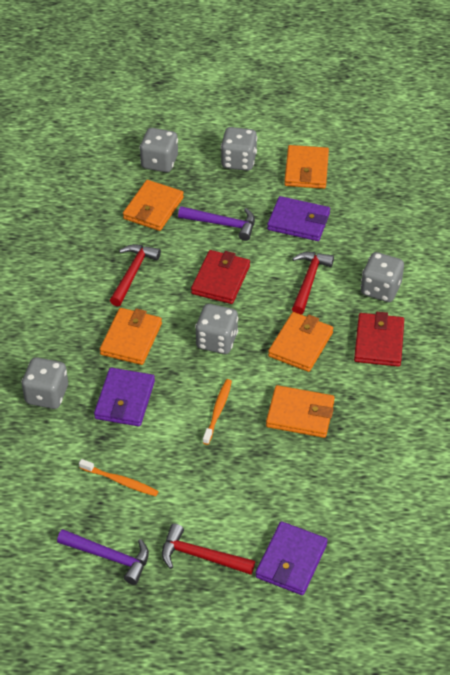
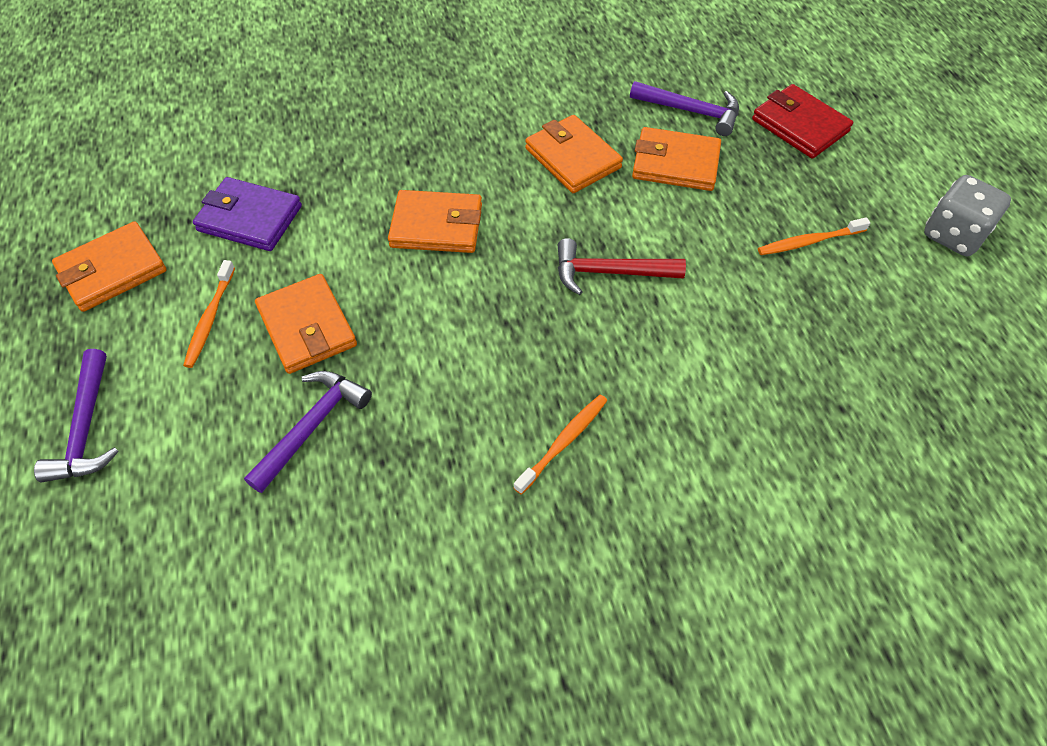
grey dice: [22,357,68,409] [140,128,178,172] [195,304,238,354] [221,127,257,171] [361,252,404,302] = 5 -> [924,175,1011,256] = 1
orange toothbrush: [79,459,159,496] [203,379,232,445] = 2 -> [183,260,235,368] [514,395,607,495] [758,217,870,255] = 3
purple hammer: [57,529,149,585] [178,206,255,241] = 2 -> [34,349,119,482] [244,371,372,493] [630,81,739,136] = 3
purple wallet: [94,368,155,426] [255,521,328,595] [267,196,330,241] = 3 -> [193,177,302,251] = 1
red hammer: [110,244,161,306] [162,524,255,575] [292,252,334,314] = 3 -> [558,238,686,295] = 1
red wallet: [191,250,250,304] [354,312,404,367] = 2 -> [752,84,853,159] = 1

